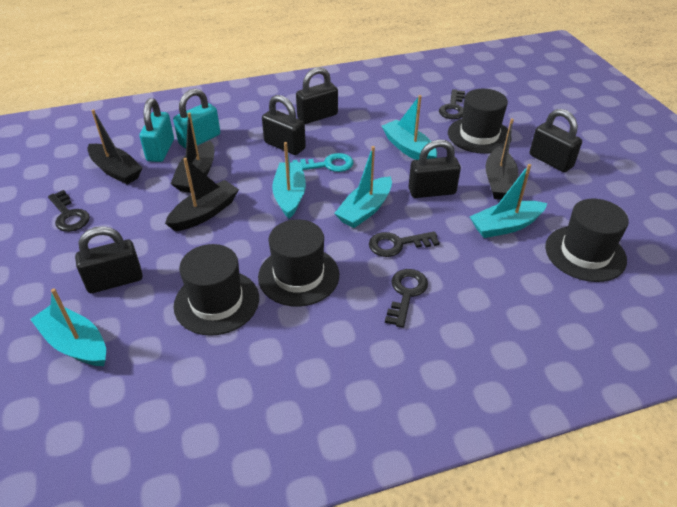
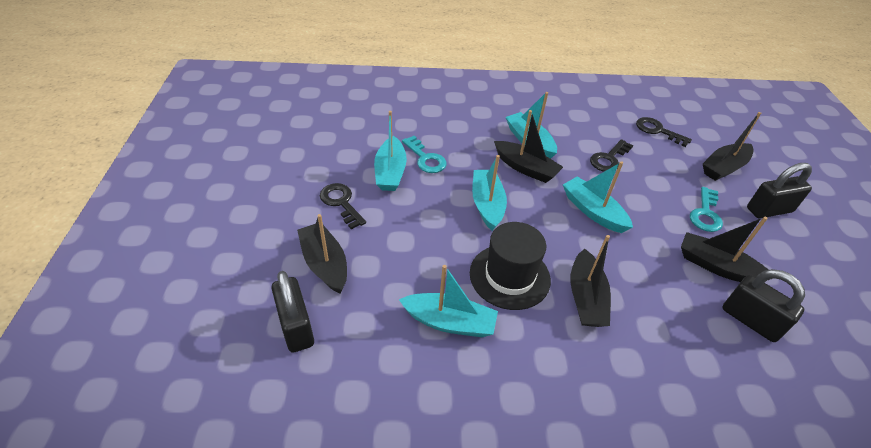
black boat: [87,109,142,184] [165,158,239,231] [170,112,214,193] [485,118,518,200] = 4 -> [297,214,347,293] [494,110,563,183] [570,235,611,327] [681,217,770,282] [703,112,761,181] = 5
black hat: [174,244,259,336] [258,219,339,307] [448,89,512,154] [545,199,629,282] = 4 -> [470,222,551,310] = 1
black key: [48,190,90,232] [369,231,440,257] [385,269,428,328] [439,89,465,119] = 4 -> [320,183,366,229] [590,139,633,172] [636,117,692,147] = 3
black padlock: [75,226,143,293] [262,95,306,155] [296,67,338,124] [408,140,461,198] [530,109,582,172] = 5 -> [271,271,314,353] [722,269,805,342] [747,163,812,218] = 3
turquoise key: [293,153,353,172] = 1 -> [402,136,447,173] [690,187,723,232] = 2
turquoise padlock: [140,98,174,162] [173,89,220,149] = 2 -> none = 0

